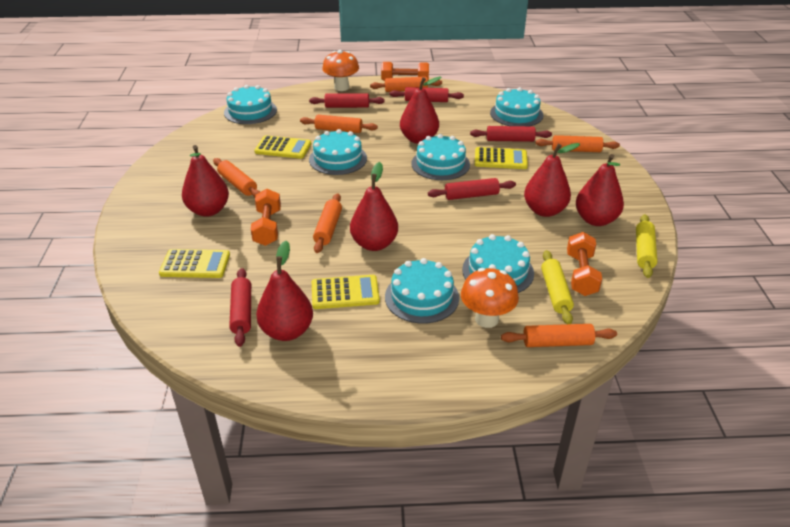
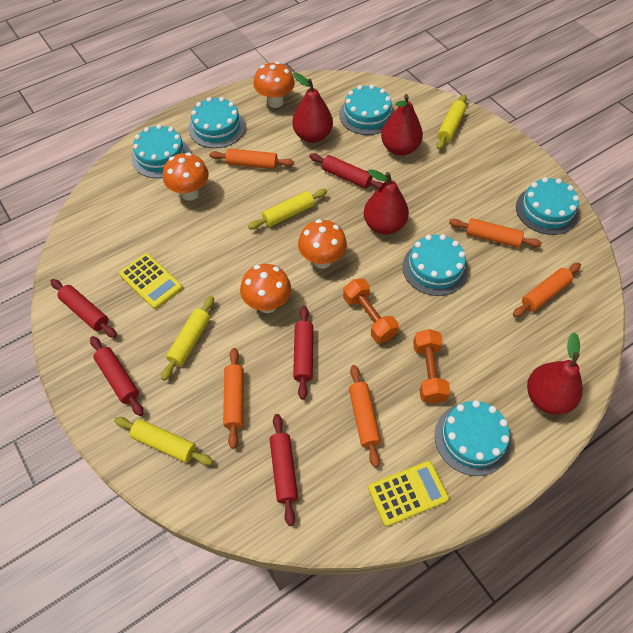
orange dumbbell: [251,189,281,246] [381,62,429,81] [567,232,602,296] = 3 -> [343,278,399,343] [413,329,450,404] = 2
orange mushroom: [322,50,359,91] [461,268,519,328] = 2 -> [163,153,209,201] [240,264,291,313] [254,61,295,108] [298,219,347,269] = 4
orange rolling pin: [213,158,260,197] [300,115,378,133] [313,193,342,253] [370,76,442,92] [501,324,617,347] [536,135,620,152] = 6 -> [209,148,294,169] [223,348,244,449] [349,365,381,468] [449,218,542,248] [513,263,581,317] = 5
red pear: [182,145,229,217] [256,241,313,341] [350,162,398,251] [400,76,441,144] [524,143,580,217] [576,154,624,226] = 6 -> [292,72,333,143] [364,169,409,235] [381,94,423,156] [527,333,583,415] = 4
yellow calculator: [159,249,230,278] [254,135,311,159] [312,275,380,309] [475,147,528,169] = 4 -> [119,253,183,309] [368,461,449,527] = 2
yellow rolling pin: [541,250,574,324] [636,214,657,278] = 2 -> [114,417,213,465] [161,296,214,381] [248,189,327,230] [437,94,467,150] = 4

